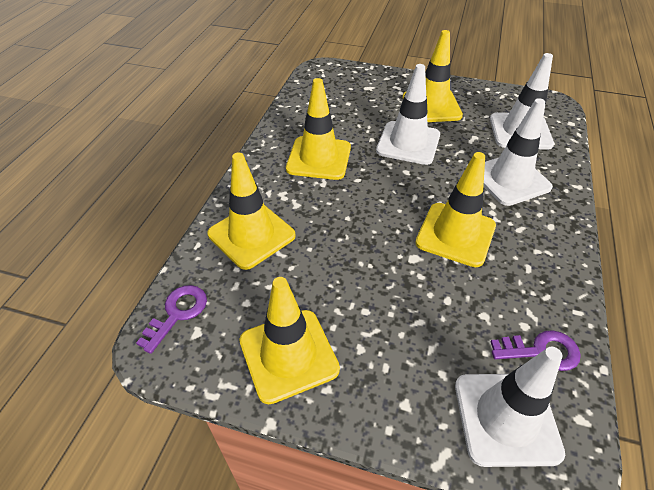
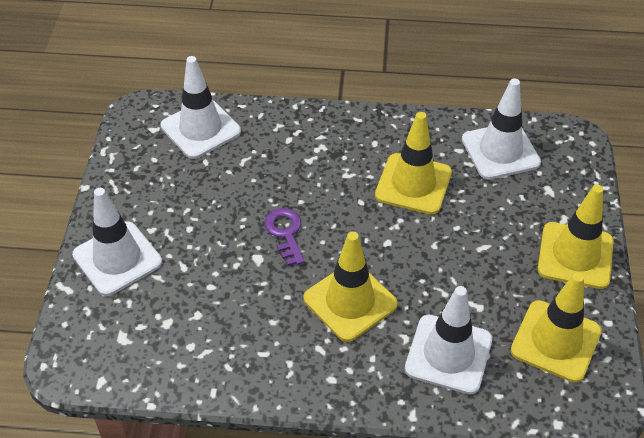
purple key: [136,285,207,354] [491,330,581,371] = 2 -> [265,208,305,266] = 1
yellow traffic cone: [207,153,296,270] [239,277,340,404] [286,78,351,180] [403,30,463,122] [415,152,496,267] = 5 -> [303,232,398,342] [375,112,452,215] [511,272,602,383] [538,184,614,289] = 4

